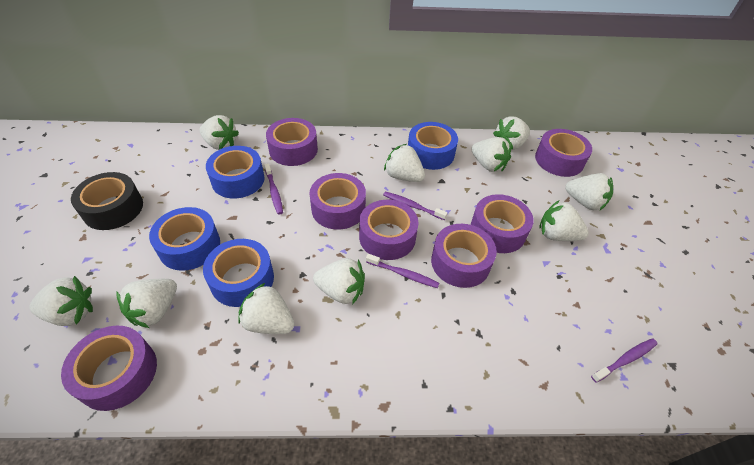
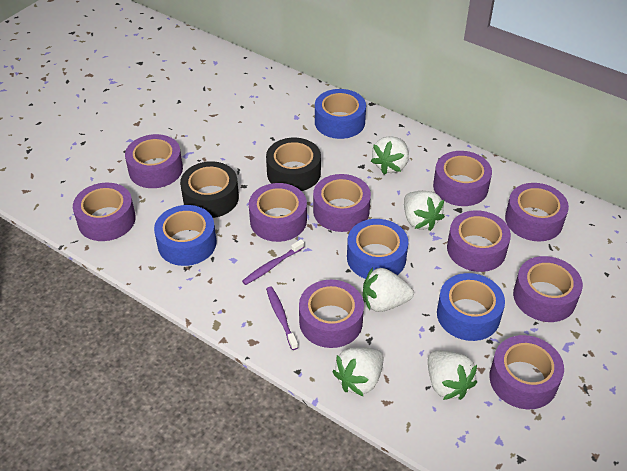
black tape: [71,172,143,230] = 1 -> [180,161,239,218] [266,138,321,191] = 2
purple tape: [61,325,157,411] [266,118,318,166] [309,173,366,230] [359,200,419,260] [431,224,497,288] [471,194,534,253] [535,129,592,177] = 7 -> [73,183,136,241] [125,134,183,188] [249,183,307,242] [299,280,364,348] [313,174,371,232] [433,151,492,206] [447,210,511,272] [489,335,564,409] [505,183,569,241] [513,256,583,322] = 10
purple toothbrush: [264,163,283,215] [366,254,439,288] [383,191,448,220] [591,338,658,383] = 4 -> [242,239,304,285] [266,287,298,350] = 2
white strawberry: [29,276,93,326] [116,279,177,328] [199,115,239,150] [238,283,295,334] [313,258,365,305] [384,144,425,182] [471,137,512,172] [493,116,530,150] [539,201,589,241] [565,173,613,210] = 10 -> [332,347,384,397] [363,267,414,312] [371,136,409,175] [404,191,445,231] [428,351,477,400] = 5

